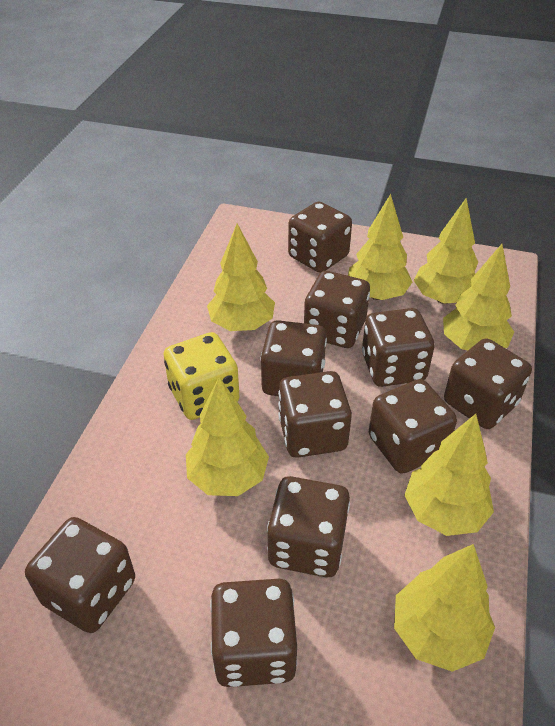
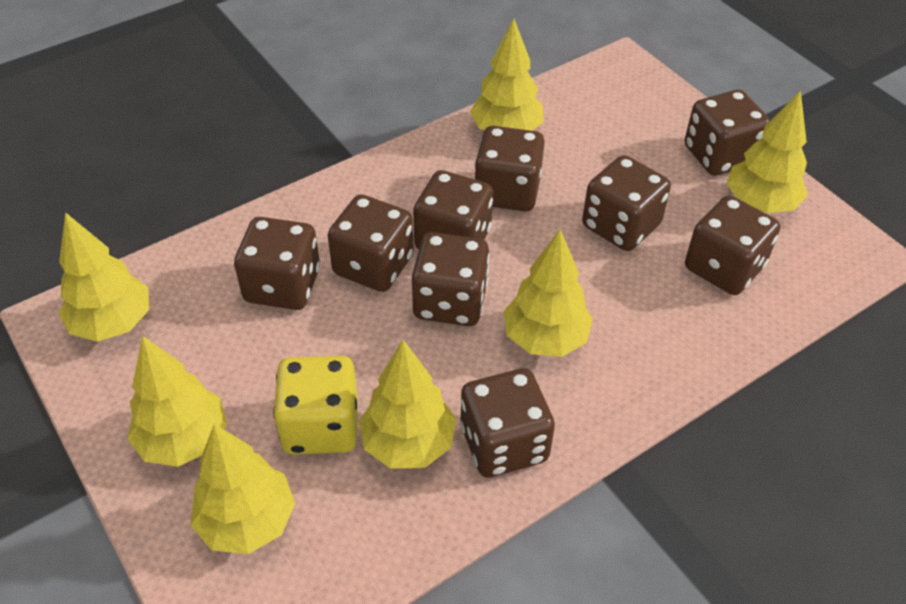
brown dice: [25,517,135,633] [210,579,297,687] [260,320,327,396] [267,476,350,578] [278,371,352,458] [288,202,352,273] [304,271,370,348] [362,308,435,387] [369,379,457,474] [444,338,532,429] = 10 -> [234,217,320,310] [328,194,414,292] [412,232,490,326] [413,170,493,249] [460,368,555,478] [474,126,545,212] [582,155,671,251] [685,90,770,176] [685,195,780,295] = 9

